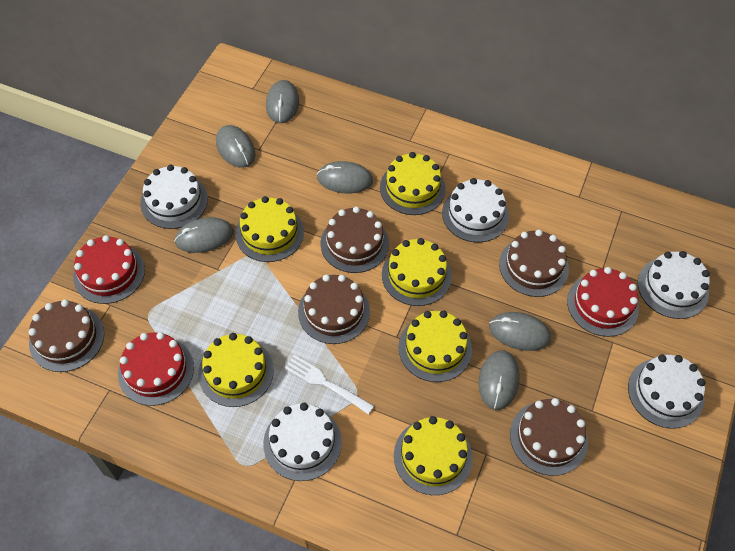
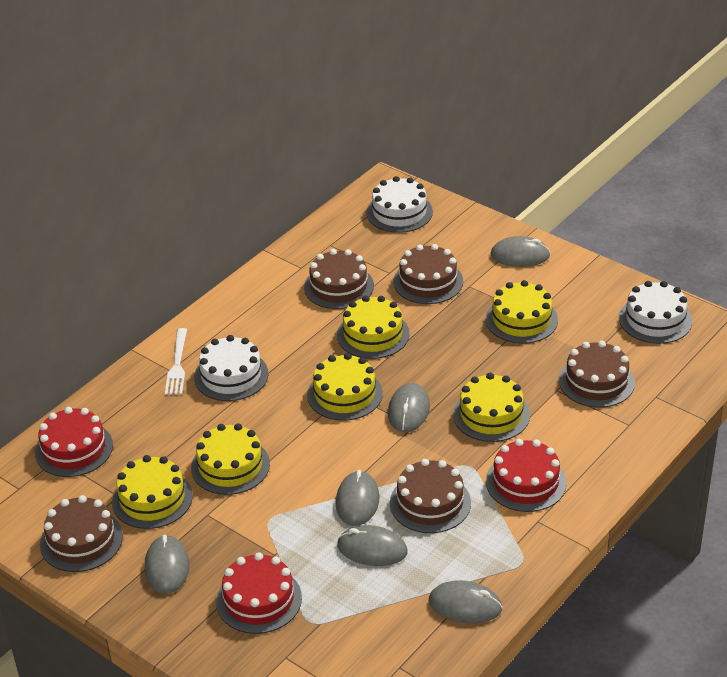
white cake: [140,165,208,229] [263,403,342,481] [442,178,509,242] [628,355,705,429] [638,251,710,319] = 5 -> [194,335,268,401] [366,176,433,233] [619,281,692,344] = 3

